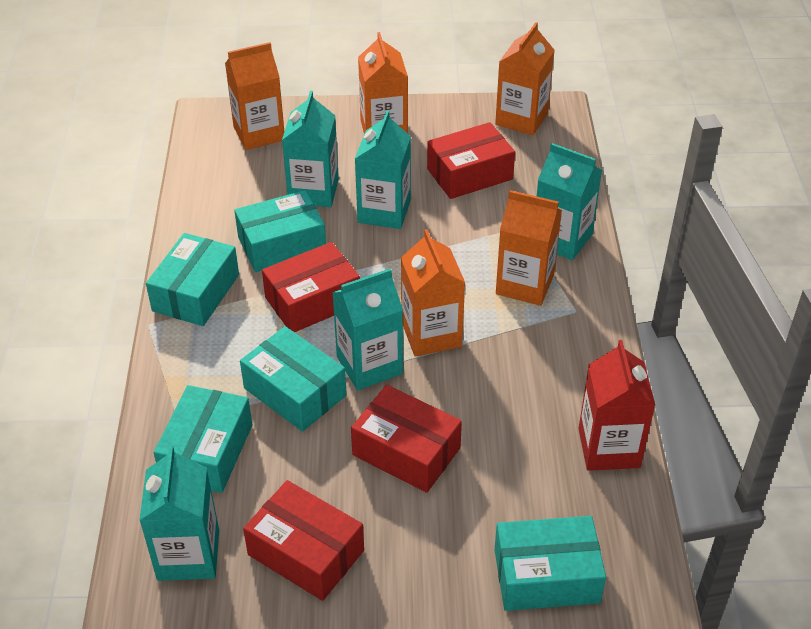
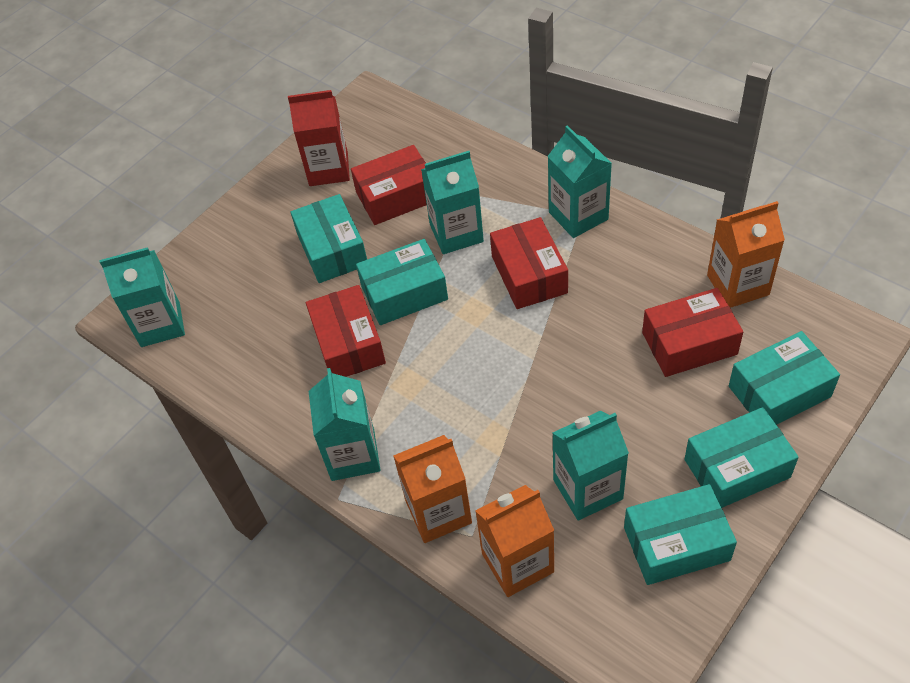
orange carton: [225,42,284,150] [358,32,408,134] [401,229,465,357] [495,22,555,135] [496,190,562,306] = 5 -> [393,435,472,543] [475,485,554,597] [707,201,785,308] = 3

